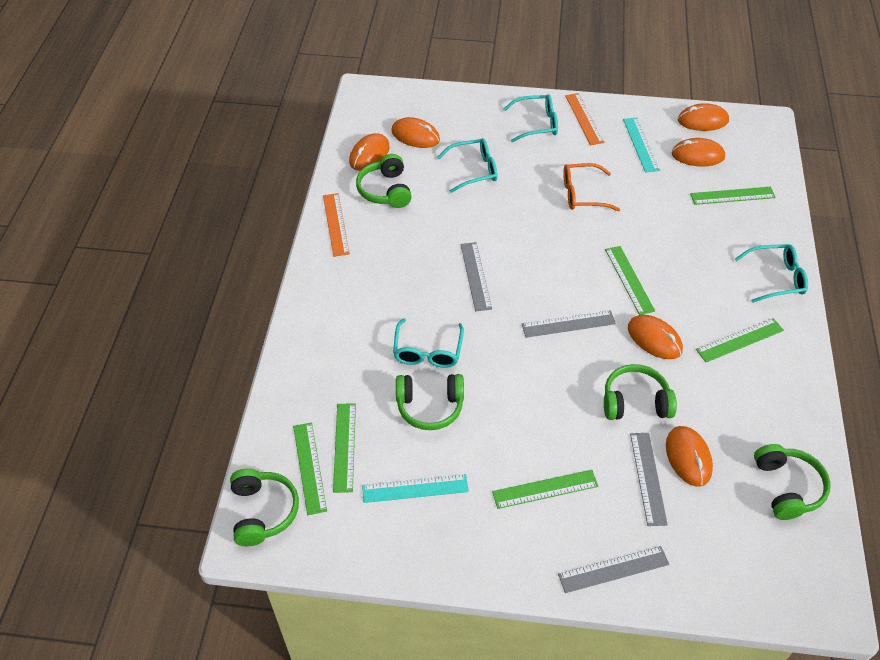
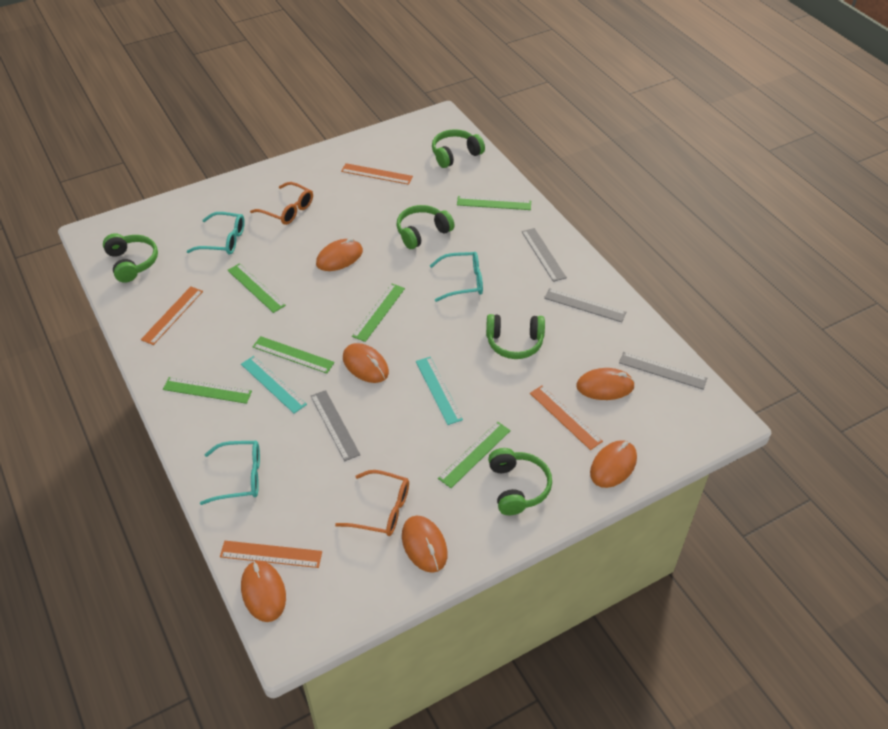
orange glasses: [563,163,620,211] = 1 -> [250,182,313,225] [335,470,409,536] = 2
orange ruler: [323,193,350,257] [565,93,604,145] = 2 -> [141,286,203,345] [220,541,322,568] [341,163,413,185] [530,386,603,450] = 4
turquoise glasses: [393,318,464,368] [437,138,498,193] [503,94,558,142] [735,244,808,303] = 4 -> [186,212,245,255] [200,441,260,505] [430,252,483,302] = 3

